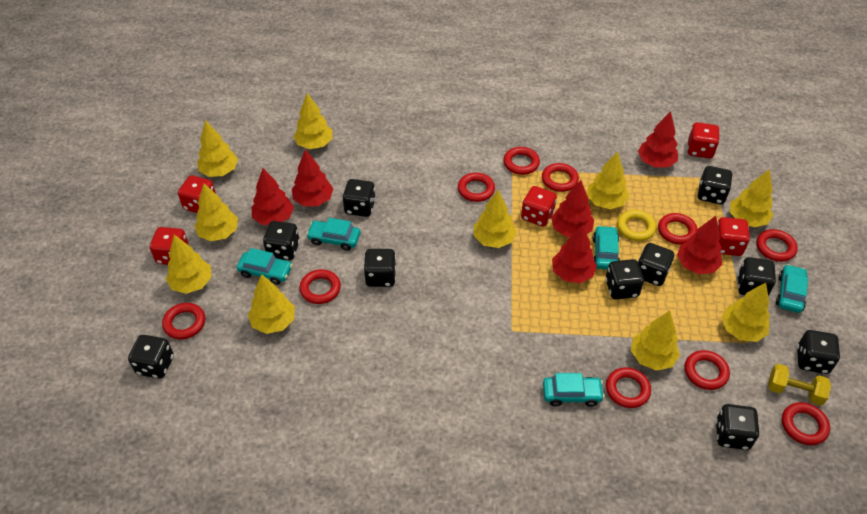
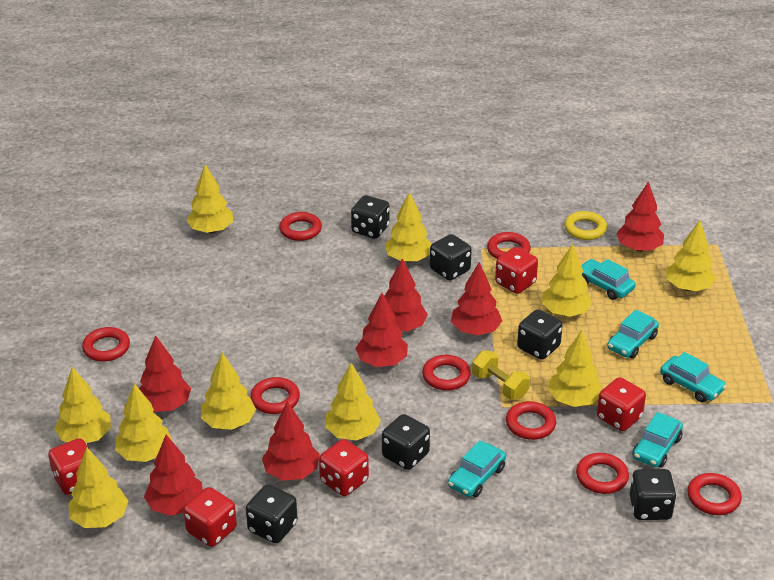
black dice: [128,335,174,379] [263,221,300,260] [343,179,376,217] [364,249,396,287] [605,259,644,299] [638,243,674,286] [698,166,733,204] [716,404,760,450] [738,257,776,296] [797,330,840,374] = 10 -> [246,484,298,543] [351,195,390,239] [382,414,430,470] [430,234,472,280] [517,309,563,360] [630,469,677,520] = 6
red ring: [162,303,205,339] [299,269,341,304] [458,173,495,202] [503,147,540,175] [542,163,579,192] [606,367,651,408] [658,213,698,245] [685,350,730,390] [757,229,798,262] [782,402,830,445] = 10 -> [82,327,130,362] [250,377,300,414] [279,212,322,241] [422,355,471,391] [487,232,531,259] [506,401,556,440] [576,453,629,494] [687,473,742,515] = 8
red tree: [251,168,294,225] [292,149,334,206] [551,180,594,237] [552,224,597,283] [638,111,678,168] [677,216,722,274] = 6 -> [139,335,191,412] [144,434,203,516] [262,401,319,481] [355,293,408,367] [385,258,428,331] [451,262,502,335] [616,181,664,252] = 7

